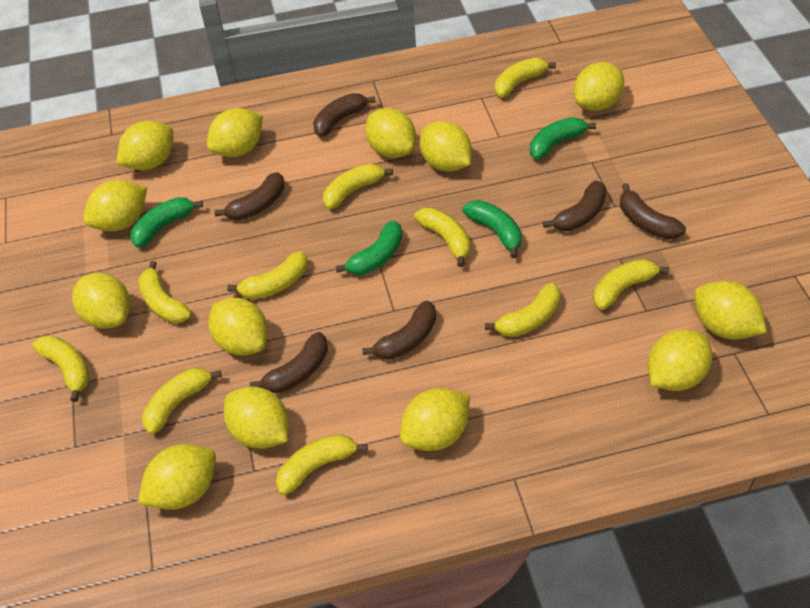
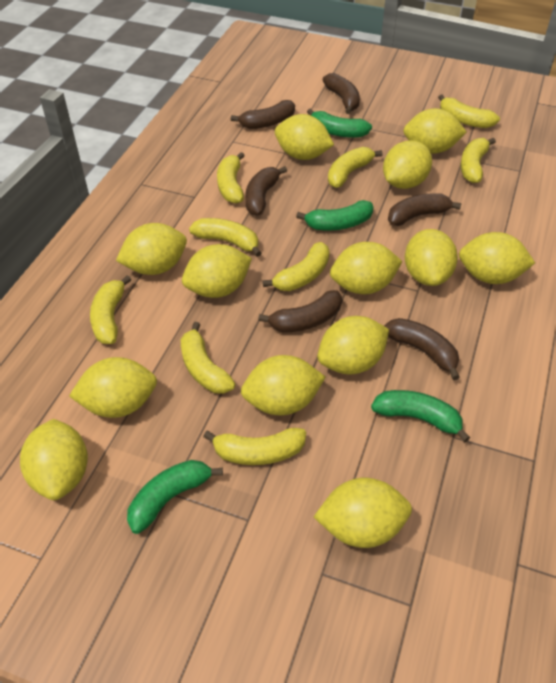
yellow banana: [32,335,90,402] [138,261,191,323] [142,368,222,434] [227,251,308,300] [276,434,368,495] [323,163,393,209] [414,207,471,267] [485,283,561,337] [495,58,556,97] [593,259,669,310] = 10 -> [90,275,131,344] [181,322,235,394] [189,218,261,257] [203,428,306,465] [217,152,245,204] [263,242,330,291] [328,147,383,188] [438,94,500,128] [461,138,496,183] = 9

